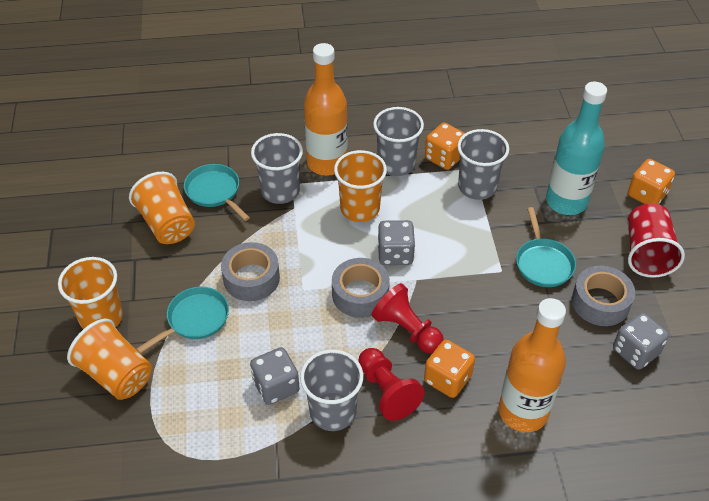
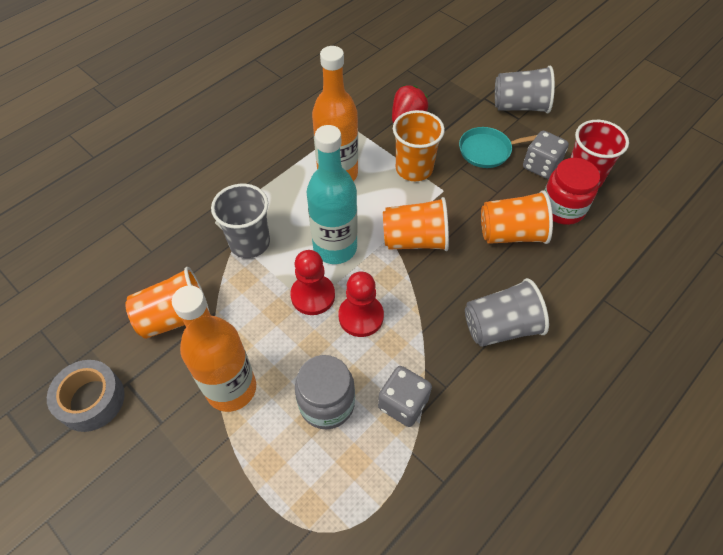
grey cup: [251,133,303,204] [300,349,363,431] [373,107,424,176] [457,129,509,200] = 4 -> [211,184,270,258] [465,278,549,347] [495,66,555,113] = 3
grey dice: [250,347,300,405] [378,220,415,265] [613,313,669,370] = 3 -> [378,366,432,427] [523,131,569,179] = 2
grey jar: none = 0 -> [295,355,355,429] = 1
grey tape: [221,242,280,301] [332,258,390,318] [572,266,635,326] = 3 -> [47,360,125,432] = 1
orange dice: [424,340,475,398] [425,123,465,170] [628,159,675,204] = 3 -> none = 0
red jar: none = 0 -> [544,158,600,225] = 1
red strawberry: none = 0 -> [392,85,428,123] = 1
turquoise pan: [136,287,229,354] [184,164,250,221] [516,207,576,287] = 3 -> [459,127,537,168] = 1

